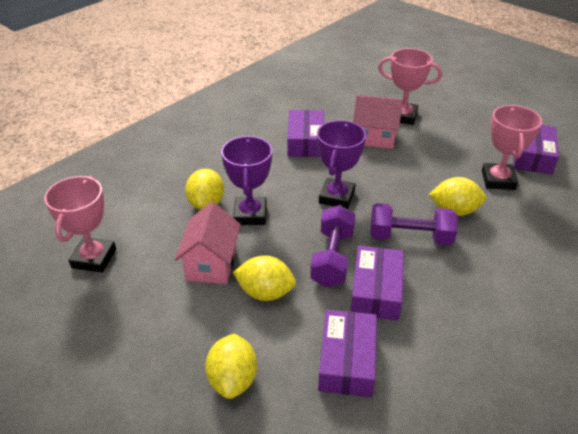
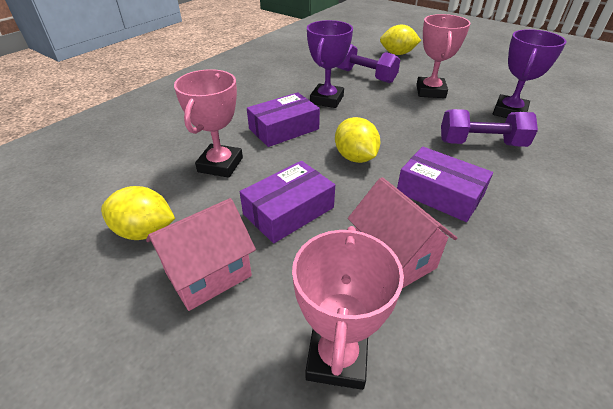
purple box: [288,110,324,157] [318,310,377,397] [351,245,404,321] [514,125,559,175] = 4 -> [240,161,335,243] [247,92,320,147] [397,146,493,222] = 3
yellow lemon: [185,169,224,210] [205,334,257,399] [233,255,296,301] [429,177,486,216] = 4 -> [101,186,175,240] [335,117,381,163] [380,24,421,55] = 3

